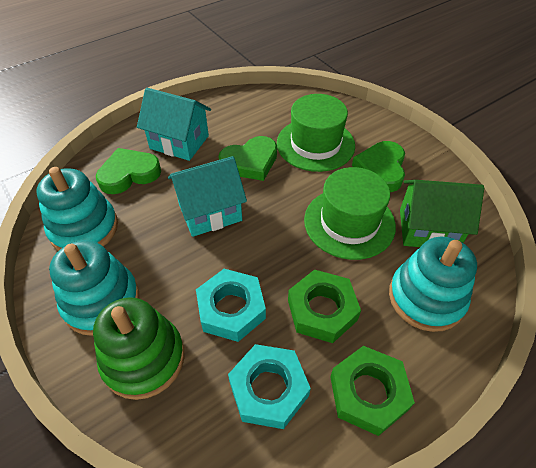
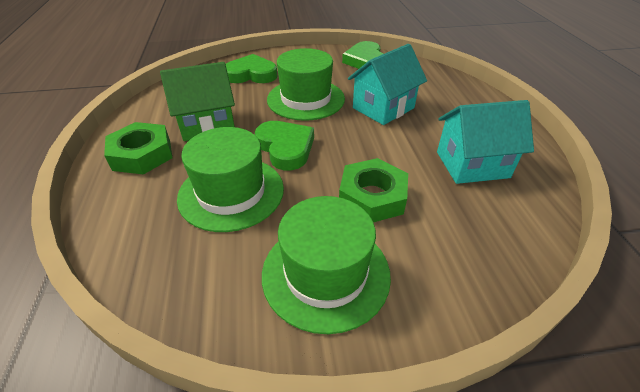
green hat: [277,94,355,172] [304,167,396,260] = 2 -> [177,127,284,232] [262,196,391,334] [267,48,345,121] = 3
green stacking toy: [93,297,184,400] = 1 -> none = 0
turquoise nut: [196,269,266,342] [228,344,311,429] = 2 -> none = 0
turquoise stacking toy: [36,167,118,251] [49,240,139,336] [389,237,477,332] = 3 -> none = 0

